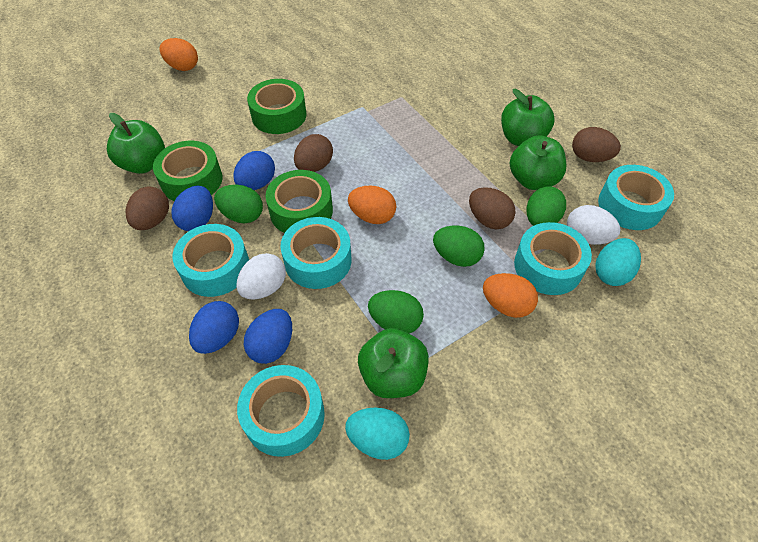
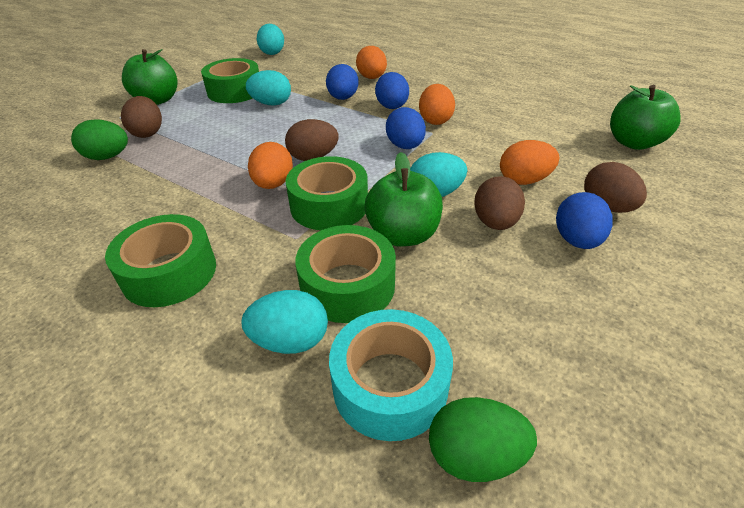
green apple: [107,113,165,174] [358,328,429,398] [501,89,554,146] [510,136,567,190] = 4 -> [122,49,178,105] [364,152,443,246] [610,85,681,150] = 3
green egg: [214,185,263,224] [368,290,424,334] [433,226,485,267] [527,186,566,226] = 4 -> [71,119,128,160] [429,397,537,482] = 2
green tape: [153,141,223,201] [247,79,307,134] [265,170,333,233] = 3 -> [105,214,216,307] [201,58,259,103] [286,156,368,230] [295,225,396,323] = 4
orange egg: [160,38,198,71] [348,186,396,224] [483,273,538,318] = 3 -> [248,142,293,189] [356,46,387,79] [419,84,455,125] [500,140,559,185] = 4
turquoise egg: [345,407,410,460] [595,238,641,286] = 2 -> [241,290,328,354] [246,70,291,106] [257,24,284,55] [410,152,467,197] = 4
turquoise tape: [173,224,249,297] [237,365,325,457] [280,217,351,289] [514,222,592,295] [598,165,674,230] = 5 -> [329,309,453,441] = 1
white egg: [236,253,286,299] [567,205,621,245] = 2 -> none = 0

